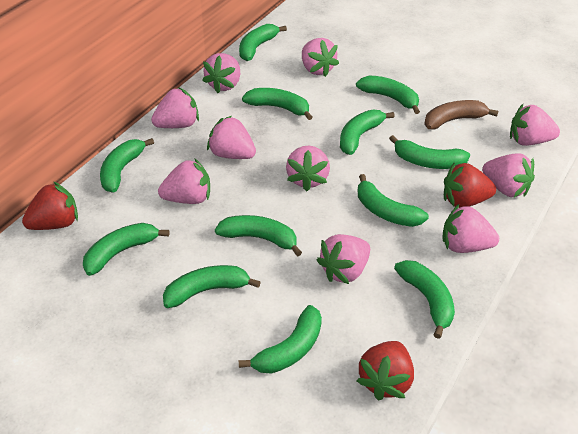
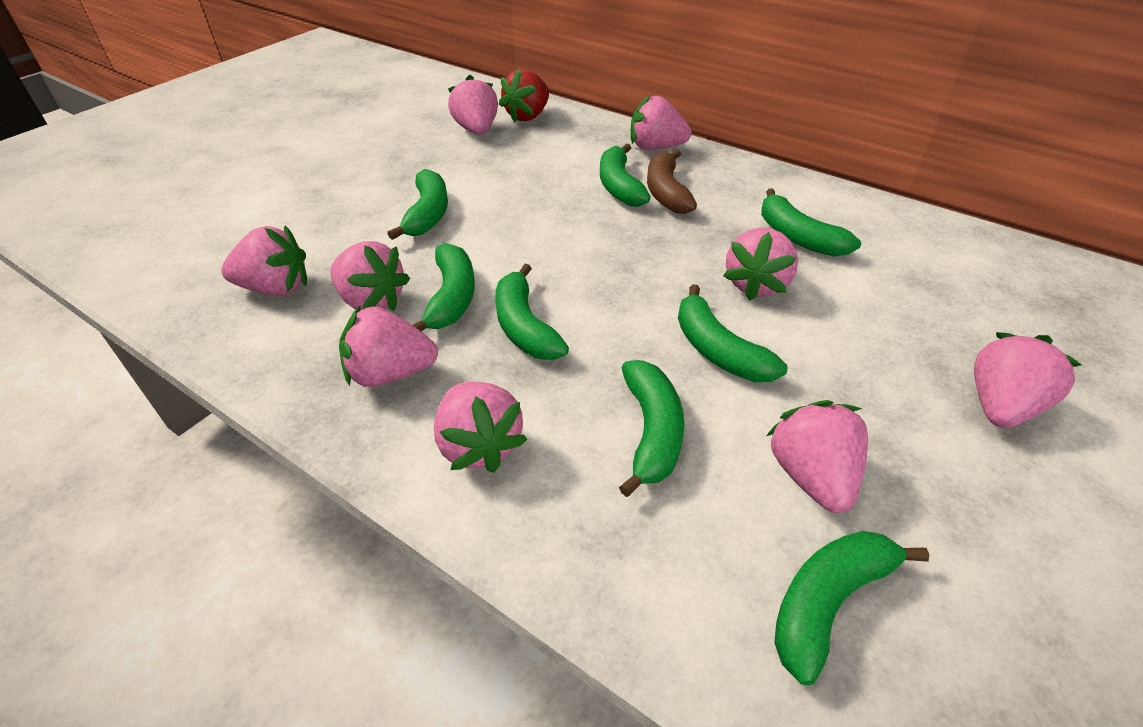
green banana: [83,223,169,276] [100,138,154,192] [163,265,261,308] [215,215,302,257] [239,24,287,61] [239,305,322,374] [242,88,313,120] [340,109,395,155] [356,75,420,114] [358,174,429,227] [389,135,470,169] [394,260,455,339] = 12 -> [387,169,448,240] [413,243,475,331] [495,264,569,360] [600,143,651,207] [619,360,684,497] [678,284,788,382] [761,188,861,256] [774,531,929,685] = 8
pink strawberry: [151,87,199,128] [158,158,210,204] [202,53,240,93] [207,116,256,159] [286,146,330,192] [302,38,339,77] [317,234,370,284] [443,203,499,253] [482,153,535,197] [510,104,560,146] = 10 -> [221,225,307,296] [330,241,410,311] [339,305,438,387] [434,381,527,473] [448,75,498,135] [631,94,691,150] [723,228,798,301] [766,400,868,513] [974,332,1081,428] = 9
red strawberry: [22,181,78,230] [357,341,414,401] [444,163,496,208] = 3 -> [499,68,549,123] = 1

